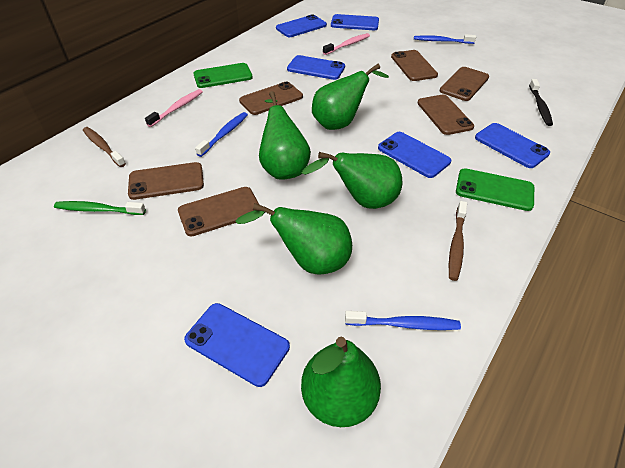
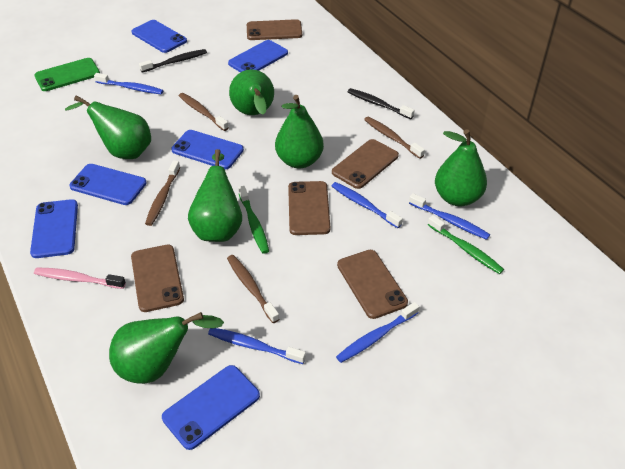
black toothbrush: [529,79,553,126] = 1 -> [139,49,207,73] [348,88,415,119] = 2
blue toothbrush: [195,112,248,157] [345,311,461,330] [414,34,476,44] = 3 -> [94,73,163,94] [208,328,306,364] [332,182,403,228] [336,302,419,363] [409,193,490,240] = 5
brown phone: [128,162,204,200] [178,187,259,237] [239,82,303,115] [391,50,438,81] [417,94,474,135] [440,67,489,101] = 6 -> [131,244,184,312] [247,19,302,40] [288,181,330,235] [332,139,399,189] [337,250,408,319] = 5
brown toothbrush: [83,127,126,167] [449,201,467,281] = 2 -> [145,160,180,226] [179,93,229,131] [227,255,280,323] [364,116,425,159] = 4
green pear: [235,203,352,275] [259,91,311,180] [301,337,381,427] [302,152,402,209] [312,64,389,130] = 5 -> [65,95,151,159] [109,312,224,384] [188,149,242,242] [229,69,274,115] [275,95,324,168] [435,129,487,206] = 6
green phone: [193,63,253,88] [456,168,534,211] = 2 -> [35,58,100,91] = 1
green toothbrush: [54,201,146,215] = 1 -> [238,186,269,254] [428,215,504,274] = 2
pink toothbrush: [145,89,203,127] [323,33,370,55] = 2 -> [34,267,126,289] = 1

